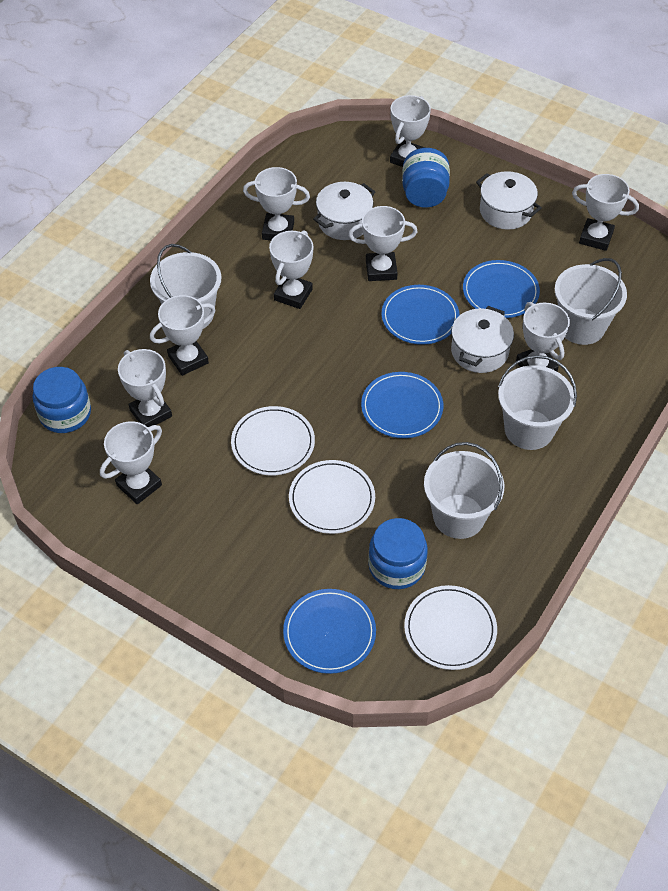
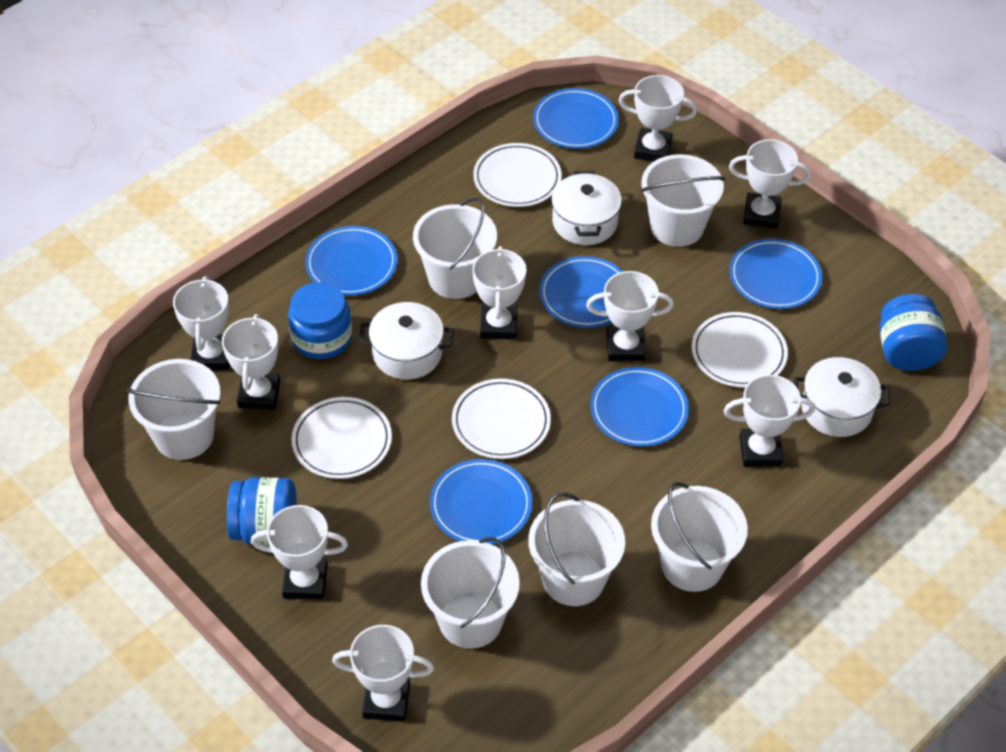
blue plate: [283,589,376,674] [361,372,443,438] [382,285,459,345] [463,260,540,318] = 4 -> [305,226,398,296] [430,459,532,544] [533,88,619,149] [539,256,624,328] [590,367,689,447] [730,239,822,309] = 6
white bucket: [150,244,221,329] [424,442,504,539] [498,355,577,450] [555,258,627,345] = 4 -> [127,359,221,460] [413,197,497,299] [421,537,520,649] [528,492,625,606] [641,154,725,247] [651,482,748,592] = 6
white plate: [231,406,315,475] [289,460,375,534] [404,585,497,670] = 3 -> [292,397,392,479] [452,379,551,459] [473,143,562,207] [692,312,788,388] = 4

